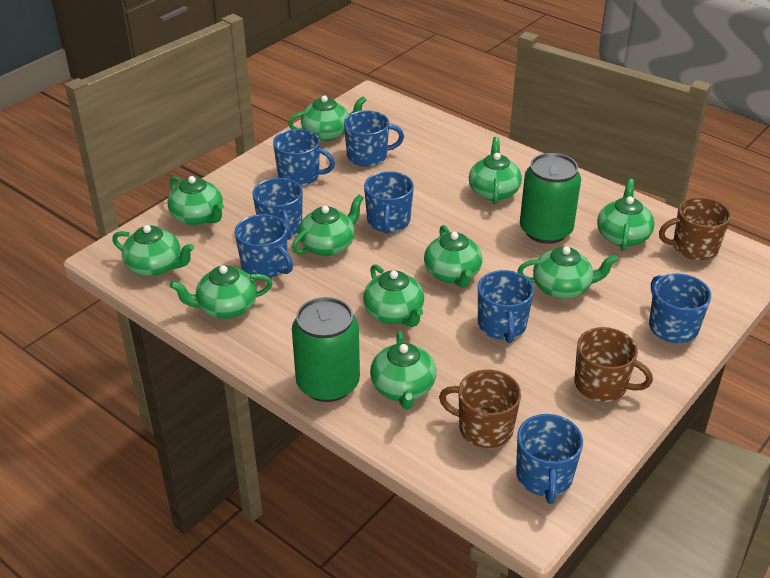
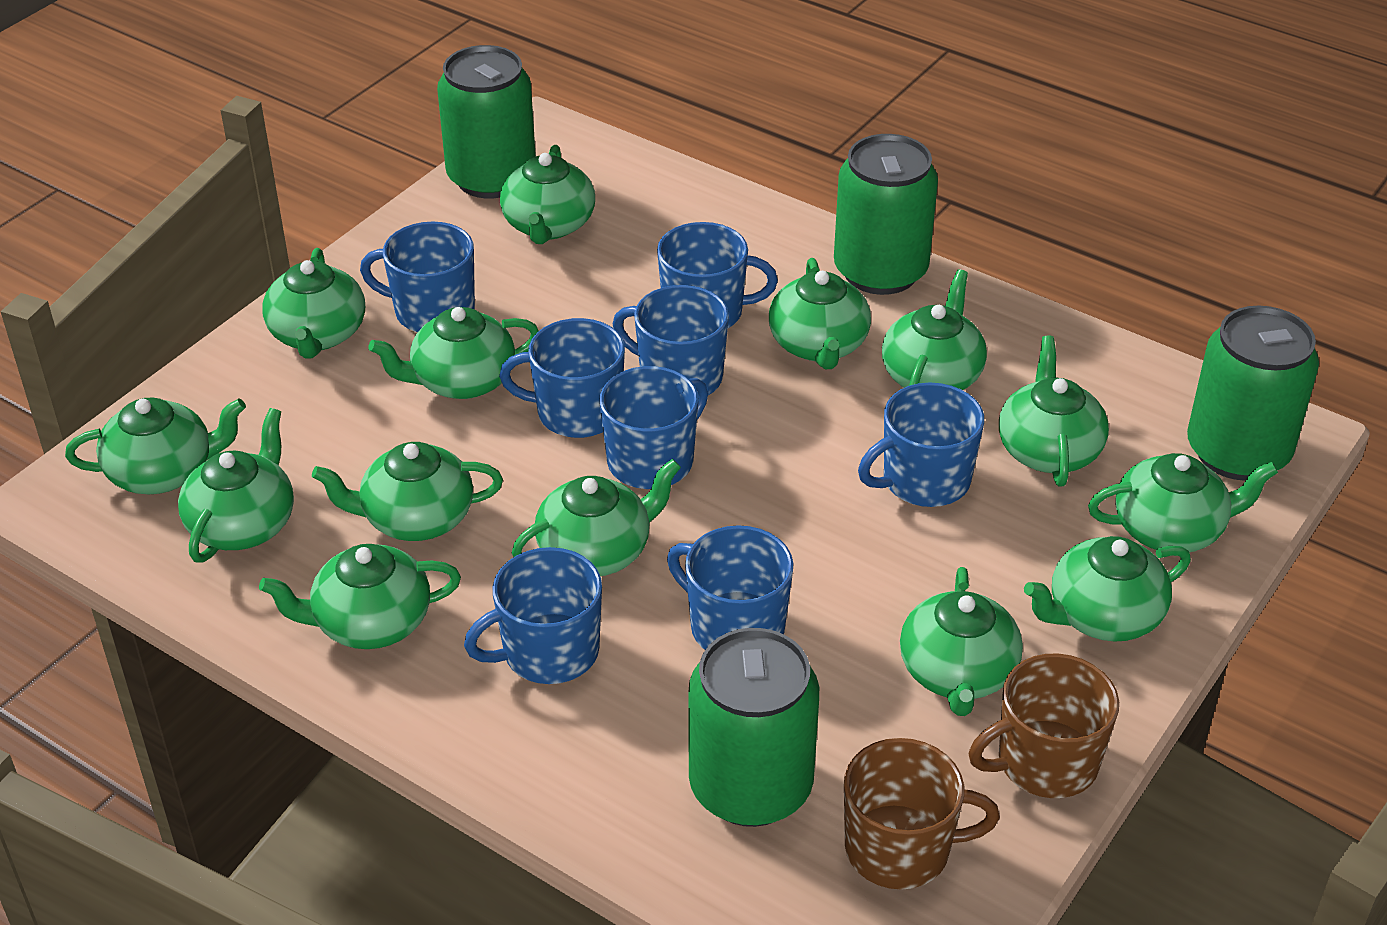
brown mug: [439,369,521,448] [574,327,653,402] [659,197,731,260] = 3 -> [844,738,1000,890] [969,654,1119,798] = 2
green can: [292,297,360,402] [520,153,581,244] = 2 -> [437,45,536,199] [688,628,819,827] [834,134,938,295] [1187,306,1319,481] = 4
green teapot: [112,225,194,277] [168,176,224,225] [170,265,273,319] [288,96,366,141] [292,194,364,256] [363,264,424,327] [370,331,436,409] [424,225,482,288] [469,137,522,205] [517,246,618,299] [597,178,654,251] = 11 -> [65,397,246,494] [178,408,294,563] [259,544,461,649] [262,248,365,359] [312,442,503,541] [368,307,538,399] [500,145,595,244] [512,459,681,576] [769,258,871,369] [882,269,987,390] [900,567,1023,716] [999,336,1109,486] [1024,536,1191,642] [1088,453,1278,552] = 14

